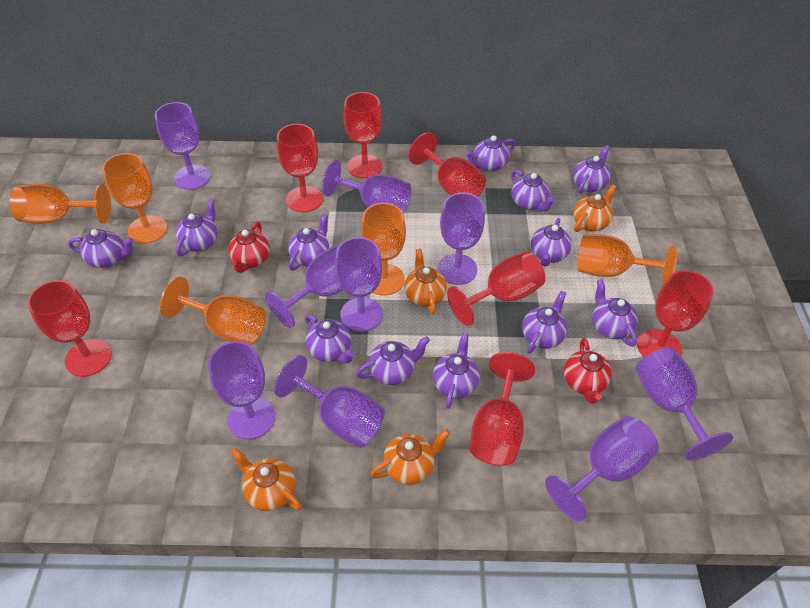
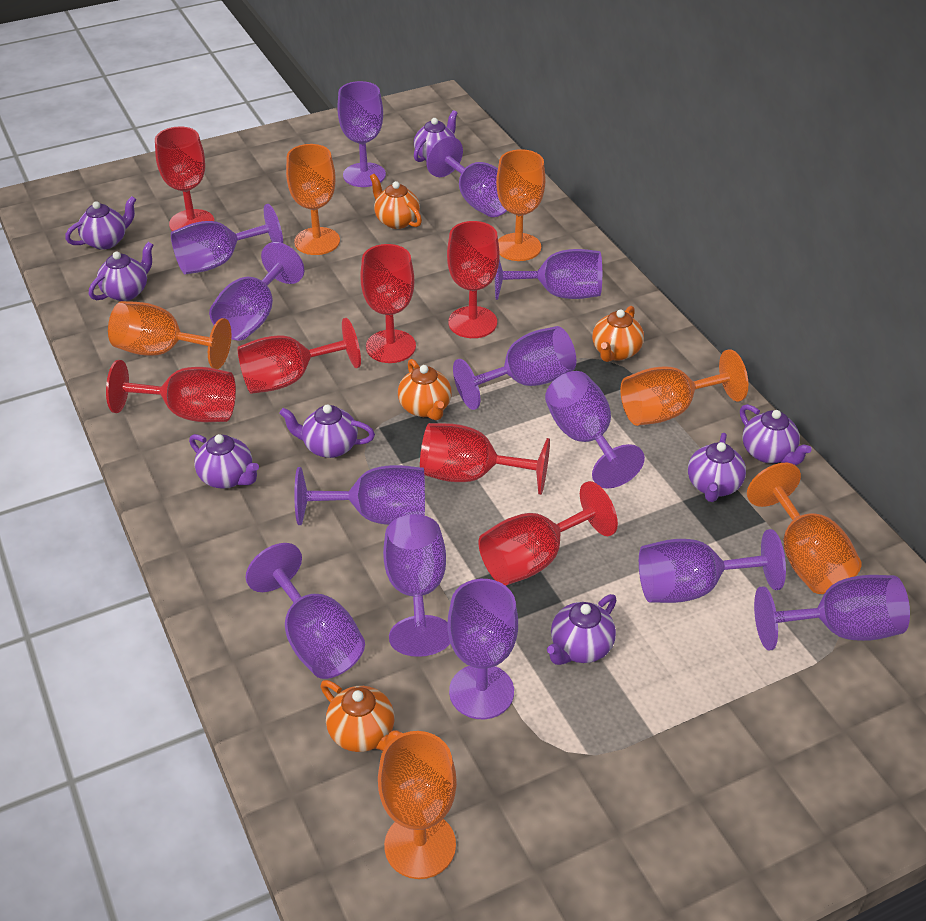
orange goblet: [10,184,111,224] [102,153,167,244] [160,276,266,345] [361,203,406,296] [577,234,677,285] = 5 -> [108,301,231,369] [286,144,340,255] [378,731,457,879] [496,149,546,261] [621,349,748,426] [747,463,861,594] = 6
purple goblet: [155,102,211,190] [208,341,275,440] [265,244,343,328] [274,355,385,448] [322,160,411,214] [335,237,383,332] [437,193,485,285] [545,416,659,521] [636,348,733,460] = 9 -> [171,204,283,274] [209,242,304,340] [246,543,365,679] [294,465,425,525] [337,81,386,187] [383,514,450,657] [426,136,507,217] [447,579,518,719] [453,326,576,410] [495,249,602,300] [545,371,645,489] [639,529,786,603] [754,575,910,650] = 13
purple teapot: [68,229,133,268] [176,199,217,256] [288,213,329,270] [305,314,355,363] [356,336,430,385] [433,333,480,409] [466,135,516,172] [511,170,556,211] [522,290,567,354] [531,218,572,267] [573,145,611,194] [592,279,638,347] = 12 -> [65,196,136,250] [89,242,153,301] [189,434,259,489] [279,404,375,458] [414,110,457,162] [547,594,617,665] [688,433,746,502] [740,404,812,465] = 8
red teapot: [228,222,270,273] [564,338,612,404] = 2 -> none = 0

